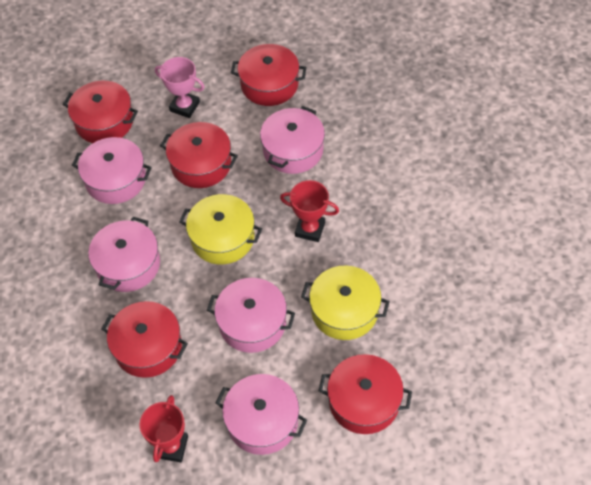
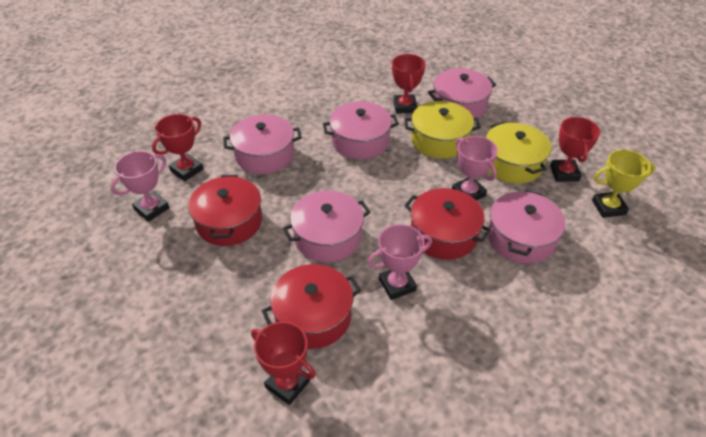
pink trophy: [155,57,205,118] = 1 -> [111,151,169,222] [368,224,432,300] [452,136,498,201] = 3
red pot: [63,81,138,143] [101,301,188,378] [160,122,238,188] [231,44,306,106] [318,354,412,434] = 5 -> [188,175,262,246] [262,264,361,349] [404,188,491,260] = 3
red trophy: [140,395,188,462] [280,180,339,242] = 2 -> [152,114,203,181] [251,321,316,405] [392,54,425,114] [550,117,600,182] = 4
yellow trophy: none = 0 -> [592,149,655,218] = 1

